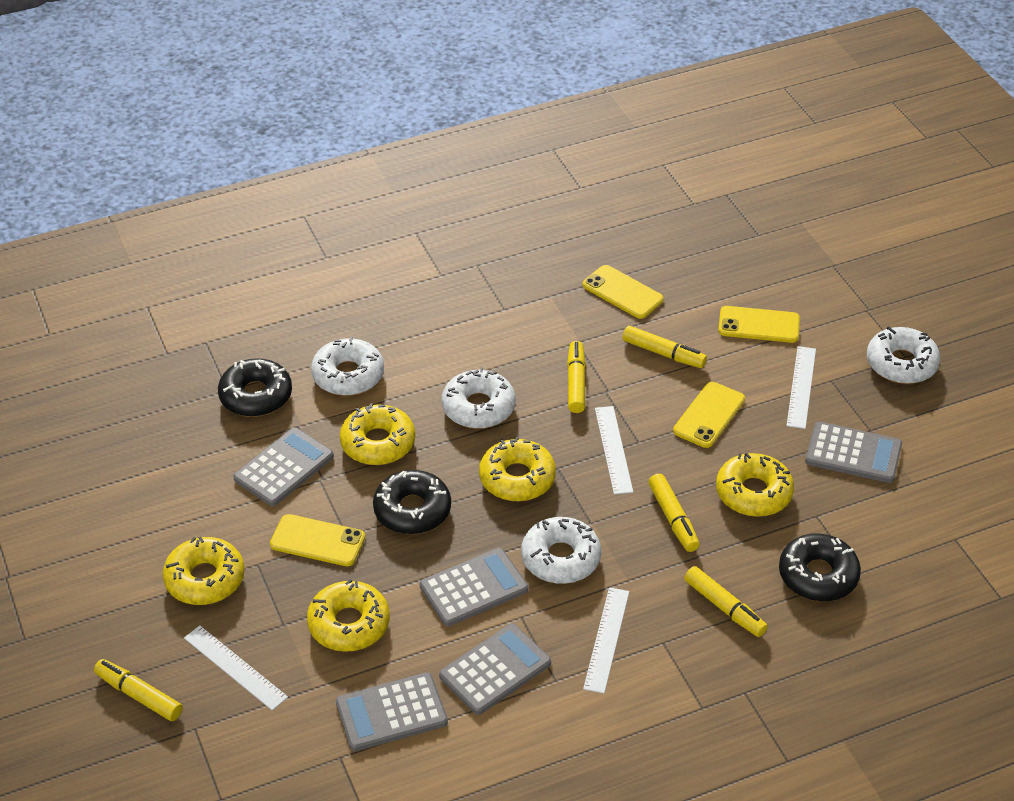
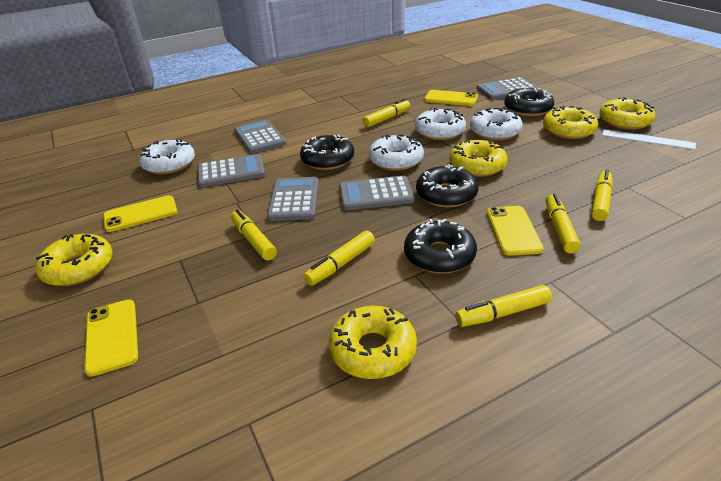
black donut: [218,358,292,417] [373,470,451,534] [779,533,861,601] = 3 -> [300,135,354,170] [404,219,477,274] [416,164,478,208] [504,86,554,116] = 4
white ruler: [184,625,288,711] [583,587,629,694] [595,406,633,495] [786,346,816,429] = 4 -> [602,129,696,150] = 1
yellow marker: [94,659,183,721] [567,341,586,413] [622,326,707,368] [648,474,700,552] [684,566,768,637] = 5 -> [231,209,277,261] [304,231,375,286] [362,99,410,127] [455,285,552,327] [546,194,581,253] [592,170,613,221] = 6

